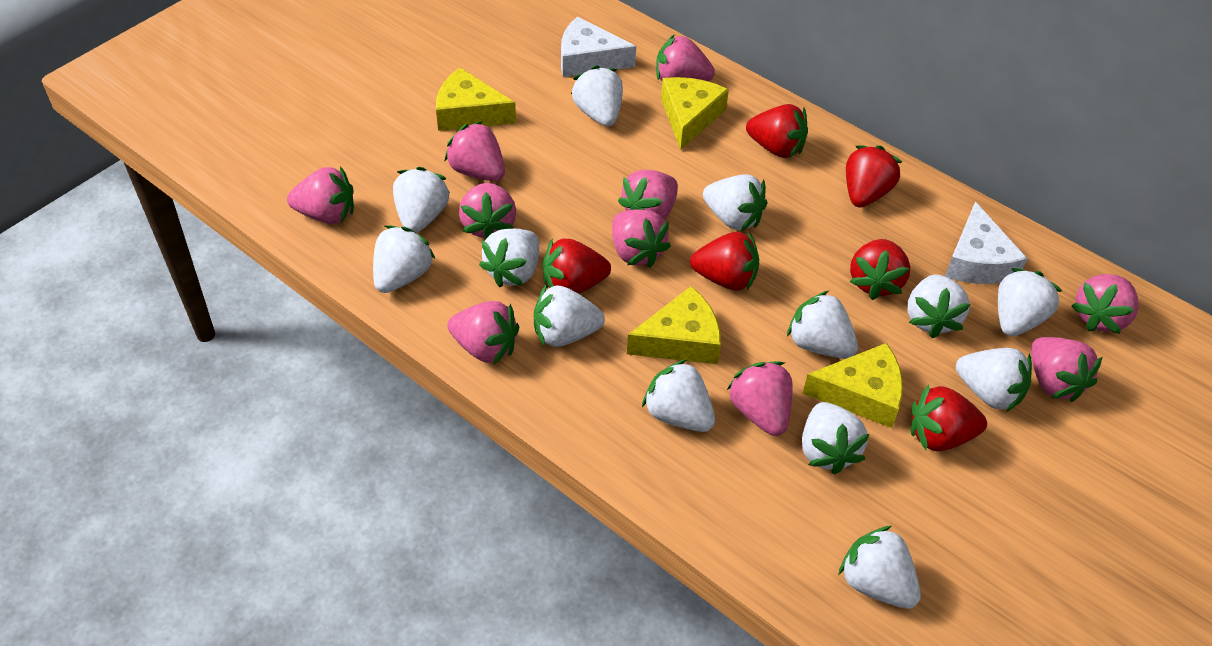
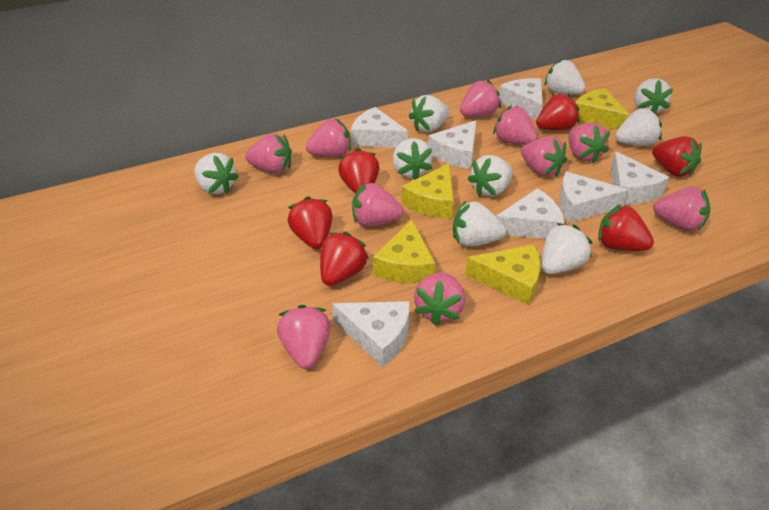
white cheese: [561,17,636,77] [945,202,1028,284] = 2 -> [332,301,410,367] [351,107,408,148] [428,120,476,169] [496,188,564,239] [499,78,543,120] [559,172,628,223] [611,151,669,205] = 7
white strawberry: [373,226,435,293] [393,167,450,233] [479,229,539,287] [534,285,605,347] [571,65,623,126] [642,359,715,432] [703,174,767,231] [787,291,858,359] [802,402,869,474] [838,526,921,609] [907,275,970,338] [956,348,1032,412] [998,268,1062,336] = 13 -> [194,153,239,194] [393,138,433,180] [409,95,450,133] [453,201,506,246] [468,155,513,197] [541,223,593,274] [545,59,585,94] [615,108,662,146] [634,78,673,113] = 9

